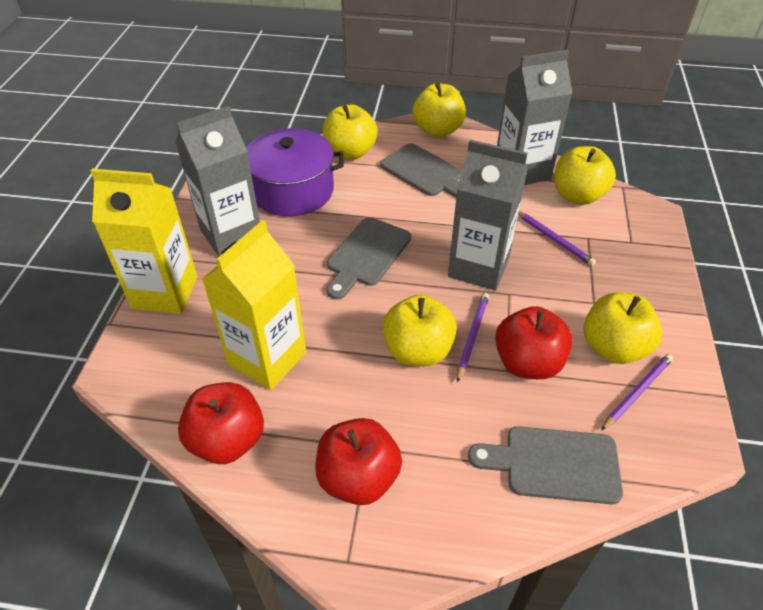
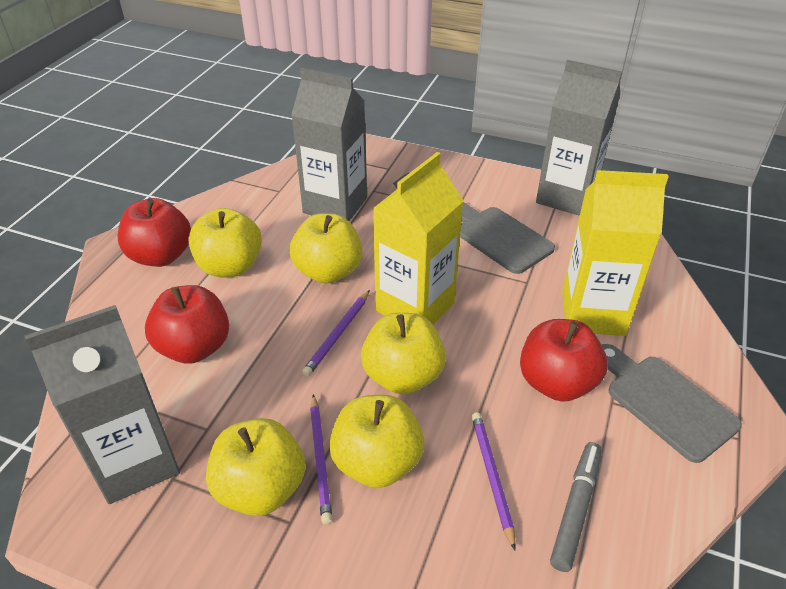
grey cutting board: [327,217,411,299] [380,143,462,197] [468,426,623,505] = 3 -> [460,202,555,274] [602,344,742,463] = 2
grey marker: none = 0 -> [550,442,602,572] = 1
purple pot: [246,128,344,216] = 1 -> none = 0

